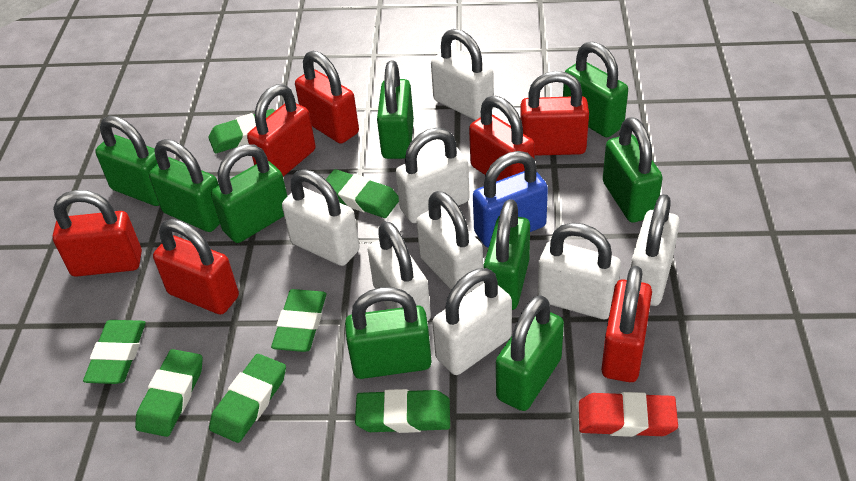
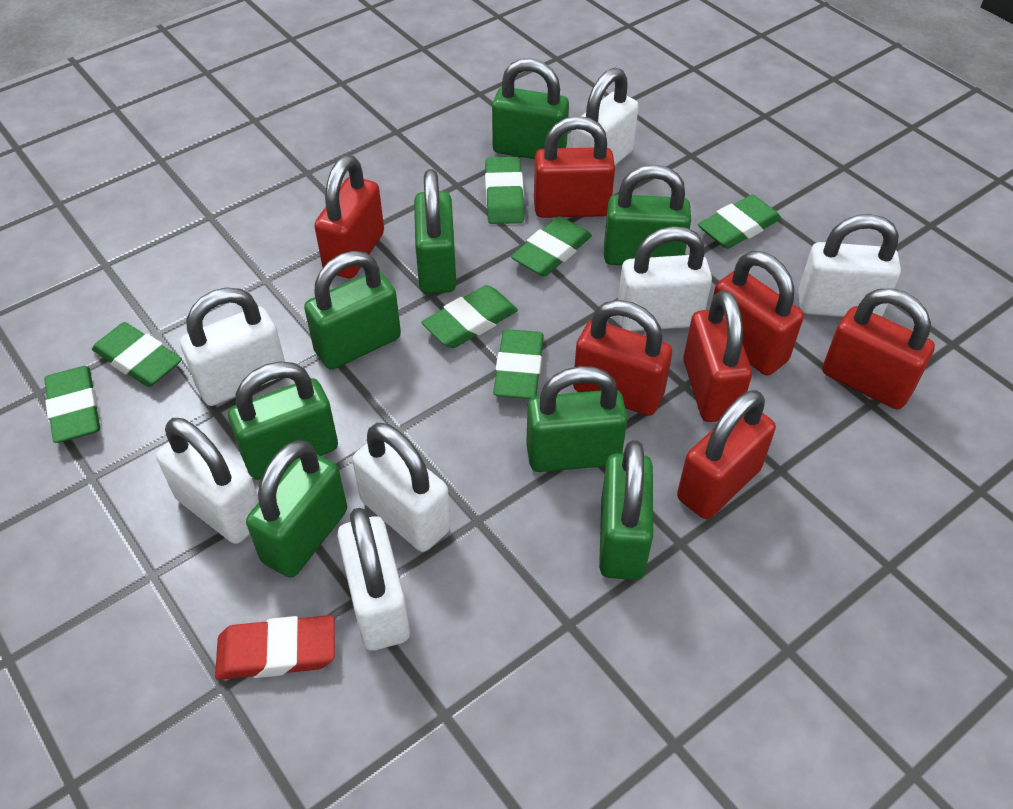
blue padlock: [473,151,548,248] = 1 -> none = 0
green padlock: [95,116,159,206] [149,139,220,232] [211,144,288,243] [345,287,432,379] [377,60,414,159] [483,199,530,310] [496,295,564,411] [563,42,628,137] [603,117,662,223] = 9 -> [228,361,338,480] [246,440,347,578] [304,251,401,370] [414,169,456,294] [492,58,569,159] [526,366,628,472] [599,440,653,580] [604,165,691,265] = 8
white padlock: [282,170,360,266] [368,221,431,322] [396,128,470,223] [416,191,484,296] [431,29,494,120] [432,268,512,375] [538,223,621,319] [630,194,680,306] = 8 -> [156,418,259,544] [180,287,285,406] [337,508,410,651] [352,423,451,552] [570,68,639,165] [618,226,712,331] [798,214,901,317] = 7

